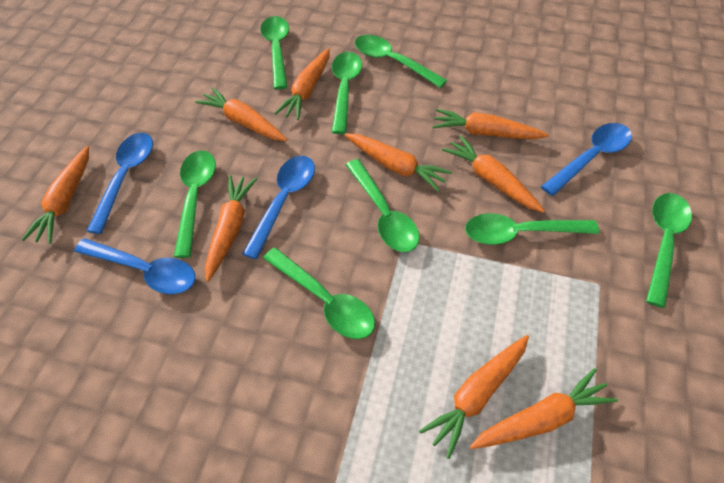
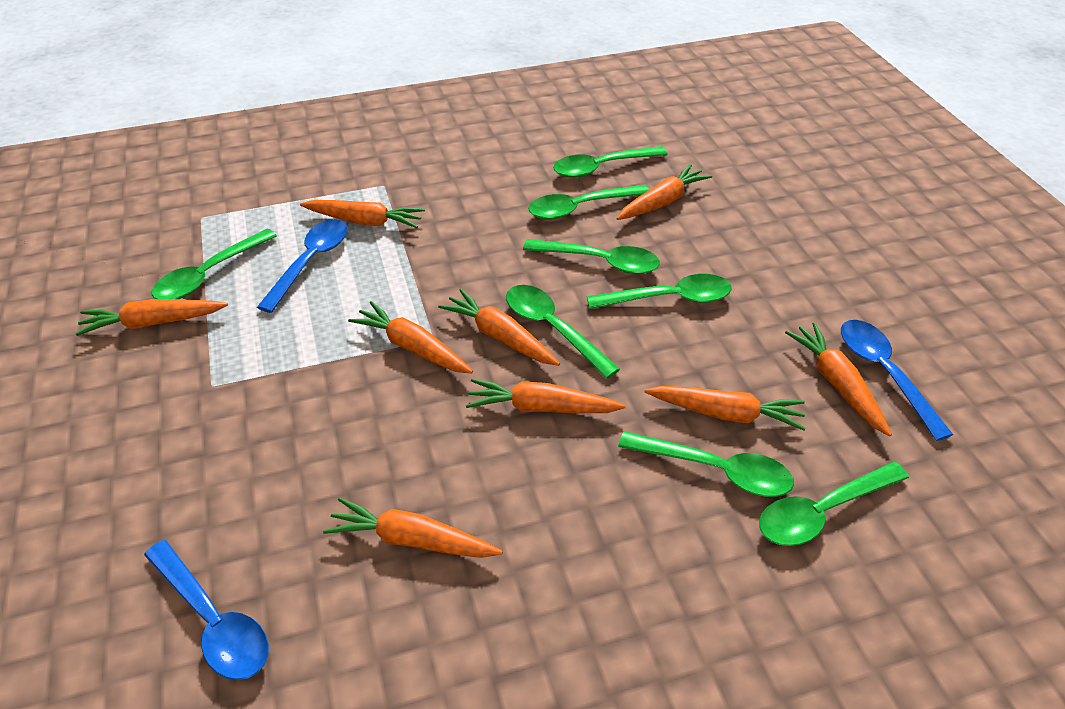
blue spoon: [74,238,195,294] [87,133,153,234] [242,156,315,259] [541,123,632,196] = 4 -> [144,540,269,680] [257,219,348,313] [841,320,953,441] = 3

